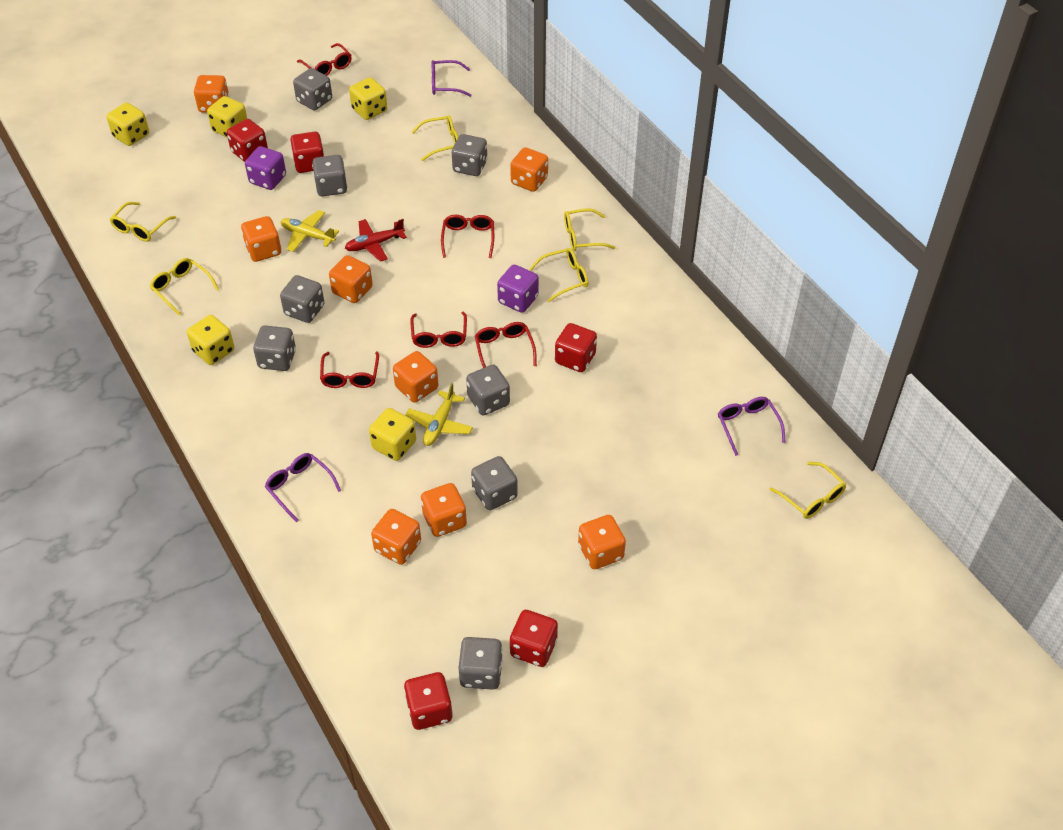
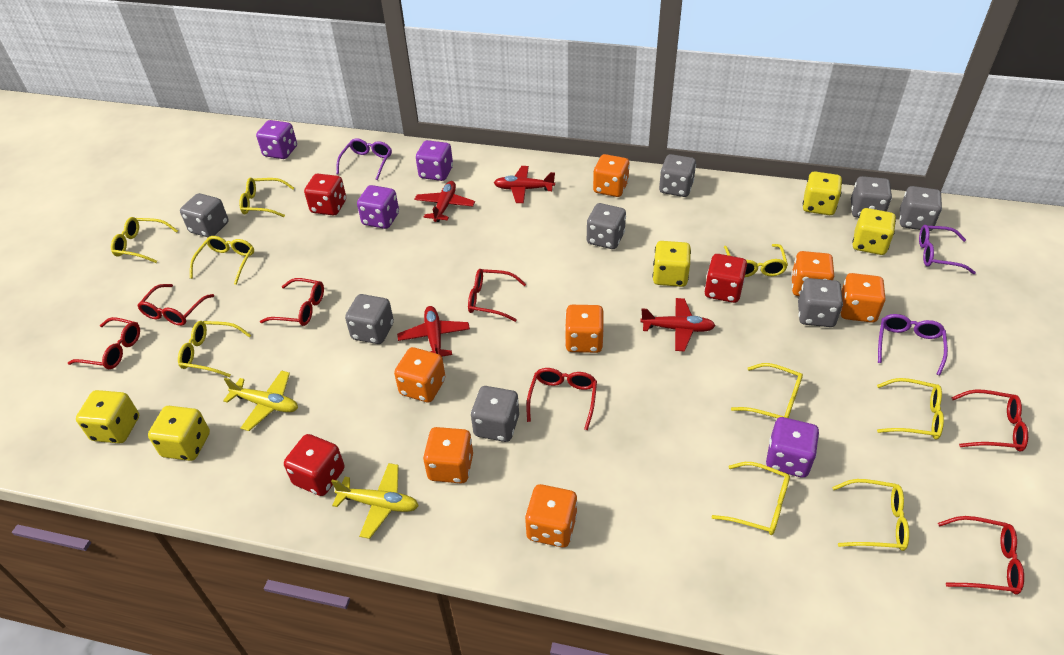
orange dice: [194,75,229,113] [241,216,281,262] [329,255,373,303] [371,509,421,565] [393,351,438,403] [421,483,467,537] [510,147,548,192] [578,515,626,569] = 8 -> [394,347,445,402] [423,427,473,483] [525,484,578,548] [565,305,604,353] [593,154,630,197] [791,251,835,296] [841,273,885,323] = 7
purple dice: [245,146,286,190] [497,265,539,313] = 2 -> [256,120,297,159] [357,185,399,229] [416,140,453,181] [766,417,819,478] = 4
red dice: [227,119,268,162] [290,132,324,173] [404,672,453,730] [510,610,558,667] [555,323,597,372] = 5 -> [284,434,345,496] [304,174,346,216] [704,254,747,303] = 3
red glasses: [297,43,352,76] [320,352,379,388] [410,312,467,348] [441,215,494,258] [475,322,537,368] = 5 -> [68,317,140,369] [137,284,214,326] [260,278,324,326] [468,269,526,322] [526,368,597,430] [938,516,1024,595] [951,389,1028,452] = 7
red plane: [345,219,407,262] = 1 -> [397,306,470,357] [414,181,475,222] [494,166,555,203] [640,298,716,352] = 4
yellow glasses: [110,202,176,241] [150,258,219,315] [411,115,458,161] [529,248,589,302] [564,209,616,251] [769,462,846,519] = 6 -> [111,217,178,263] [178,321,251,377] [190,236,254,285] [239,178,294,217] [711,462,790,535] [724,244,788,277] [731,363,803,418] [832,479,909,551] [877,378,944,440] = 9

